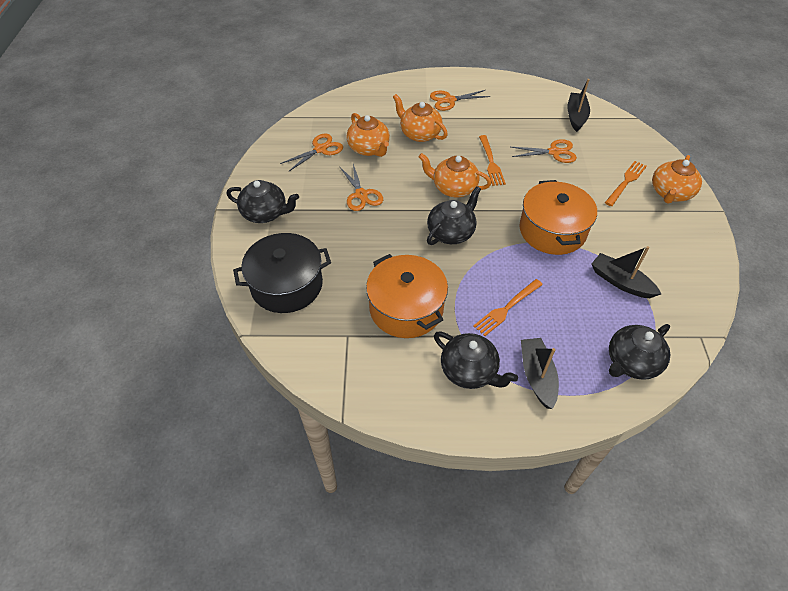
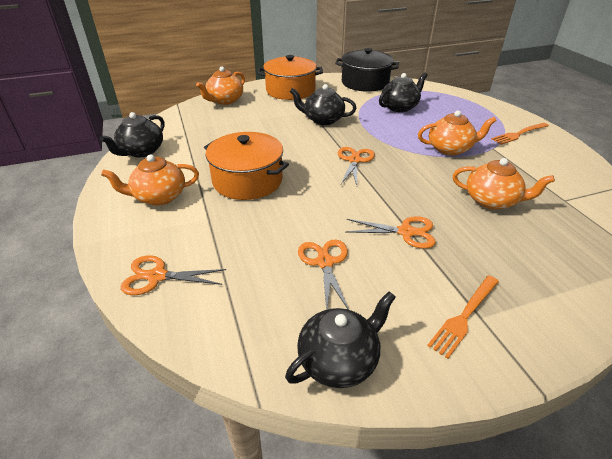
black boat: [521,338,559,409] [567,79,590,132] [591,246,661,298] = 3 -> none = 0
orange fork: [473,279,543,336] [479,135,506,186] [605,161,647,206] = 3 -> [427,276,499,359] [491,123,549,145] = 2

